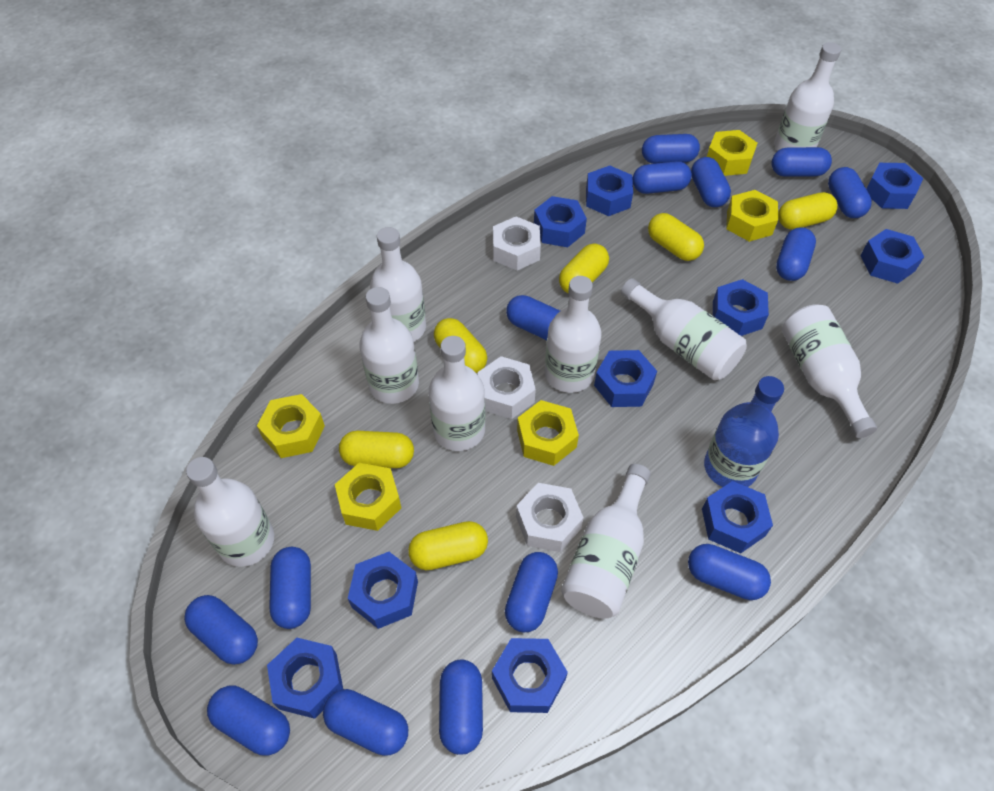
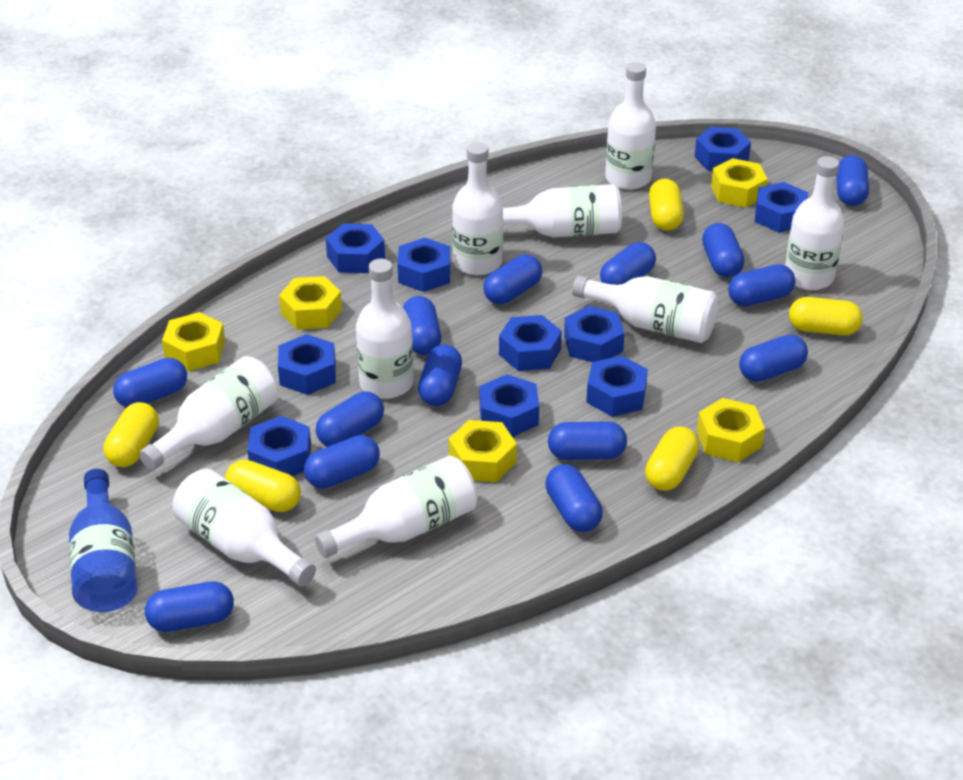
white nut: [478,356,536,419] [493,217,541,270] [516,483,584,552] = 3 -> none = 0
yellow capsule: [339,431,414,468] [408,521,488,570] [434,318,487,374] [559,244,609,294] [648,213,704,261] [778,192,838,230] = 6 -> [104,402,159,467] [225,460,301,512] [645,426,699,491] [649,179,684,231] [789,297,863,335] = 5

